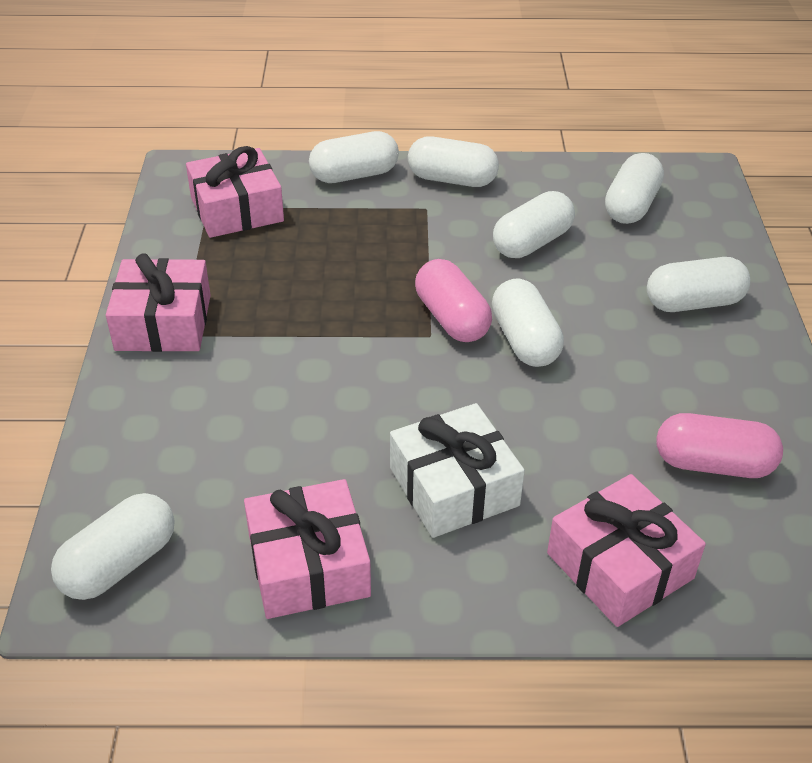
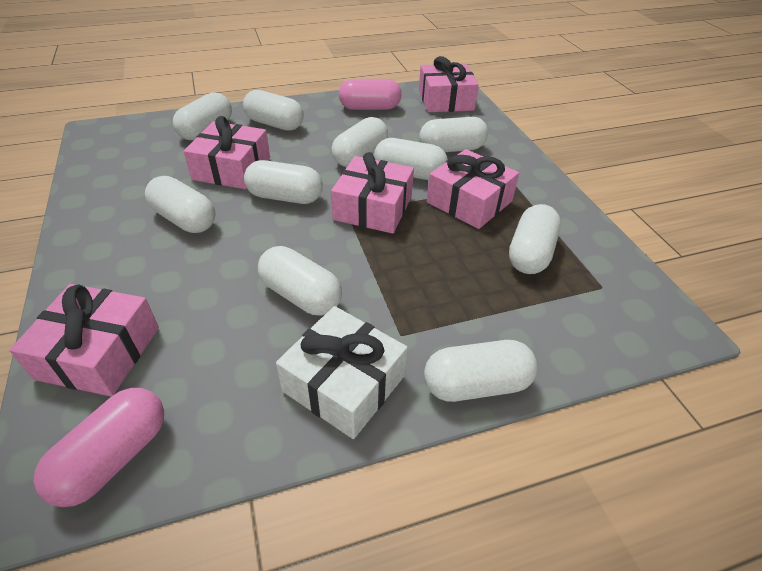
pink gift: [106,253,211,352] [186,146,284,238] [244,479,371,619] [547,474,706,627] = 4 -> [9,284,159,396] [184,116,270,189] [331,152,414,234] [419,56,479,112] [427,149,519,229] = 5
white capsule: [51,493,174,600] [309,131,399,183] [408,136,499,187] [492,278,564,367] [493,191,575,258] [605,153,664,224] [647,257,750,312] = 7 -> [145,176,216,233] [173,92,232,140] [243,90,304,131] [244,160,323,204] [258,246,342,315] [332,117,388,167] [374,138,448,180] [419,117,488,152] [424,340,537,402] [509,204,561,274] = 10

